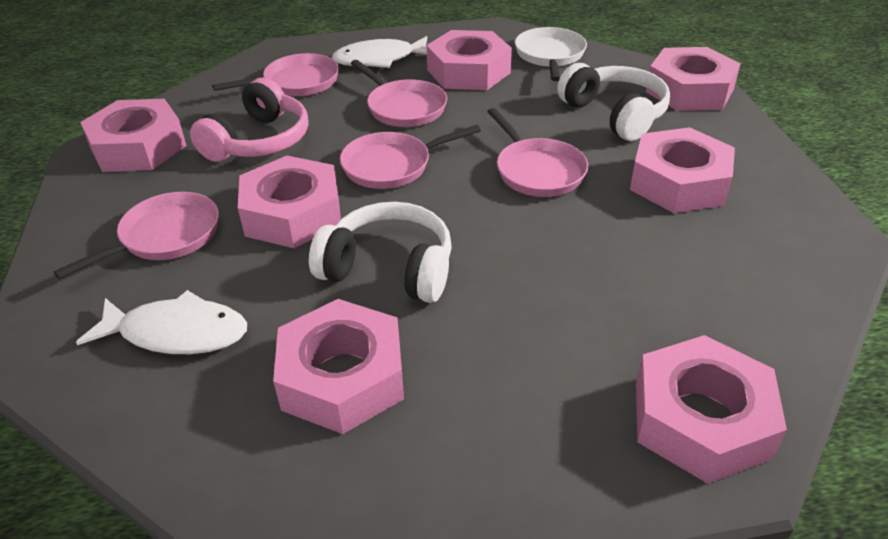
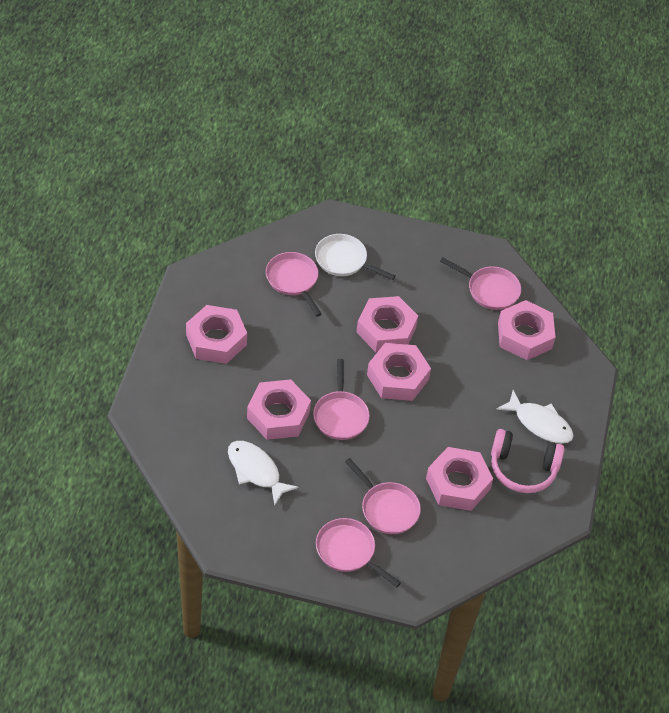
pink nut: [80,99,187,172] [238,156,341,248] [273,299,404,434] [426,30,512,90] [630,127,735,213] [636,335,787,484] [646,47,740,111] = 7 -> [186,305,247,364] [247,379,311,440] [356,296,418,352] [367,343,431,401] [426,447,493,511] [498,300,556,360] = 6
white headphones: [309,202,452,303] [557,63,671,141] = 2 -> none = 0

